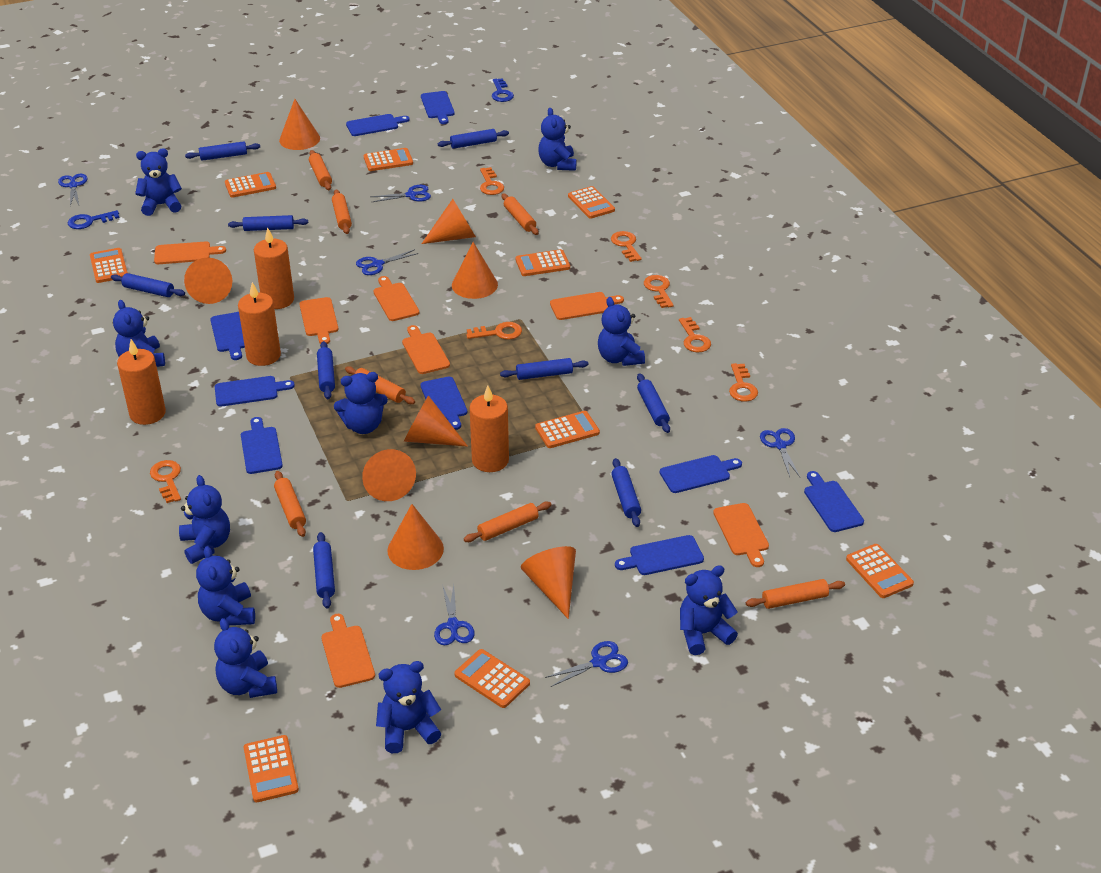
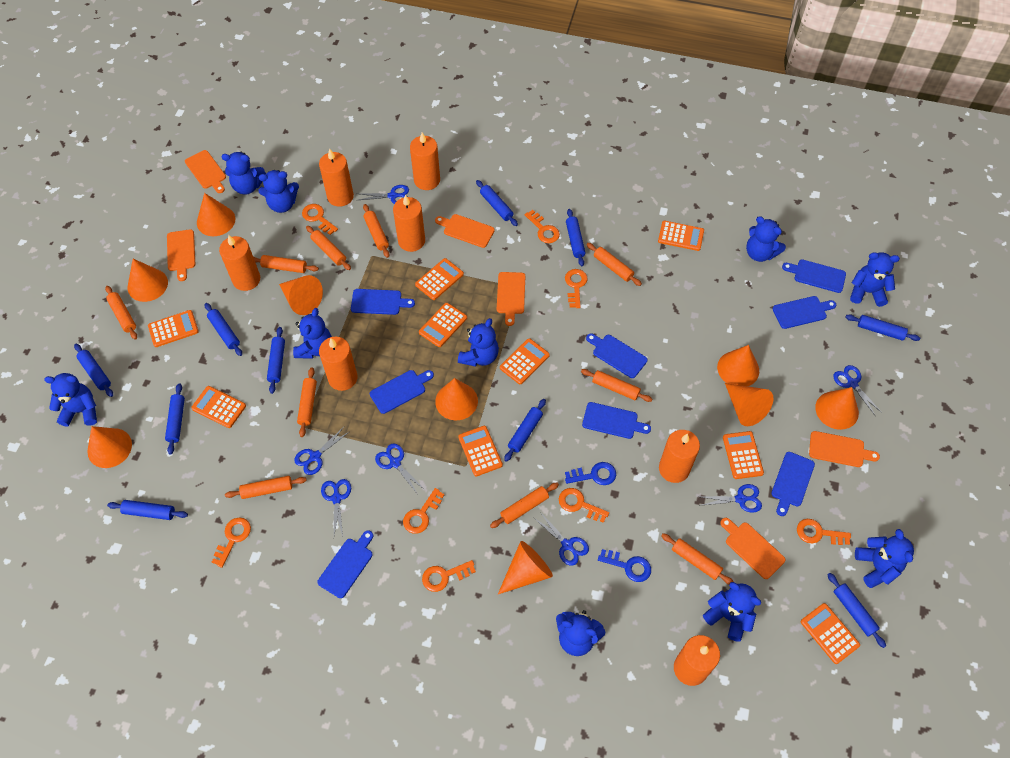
blue cutting board: [210,312,245,360] [215,376,295,407] [241,417,283,474] [346,114,410,136] [420,377,467,430] [421,91,455,124] [615,535,704,575] [660,455,742,493] [804,471,864,532] = 9 -> [317,530,373,598] [351,289,415,315] [370,370,434,414] [582,402,651,439] [586,333,648,378] [771,452,815,516] [773,296,836,329] [782,260,846,293] = 8
blue rolling pin: [111,273,185,297] [185,141,260,161] [228,215,308,231] [313,532,335,609] [317,341,335,399] [438,129,509,149] [500,358,588,380] [611,458,641,527] [637,373,670,433] = 9 -> [74,344,113,397] [107,500,188,520] [165,383,185,455] [205,303,242,356] [267,327,285,394] [476,180,518,226] [504,399,546,462] [566,209,585,266] [827,573,886,648] [845,314,920,341] = 10
blue scissors: [58,174,88,206] [356,249,419,275] [371,185,431,202] [434,584,474,645] [545,641,628,687] [760,428,800,477] = 6 -> [294,427,349,475] [321,479,351,536] [359,185,409,204] [375,443,425,495] [534,512,589,566] [699,484,762,513] [833,365,882,415] = 7
orange candle: [117,339,166,425] [238,282,281,366] [254,227,294,309] [469,385,509,472] = 4 -> [219,235,260,291] [319,149,354,207] [319,337,357,391] [393,195,425,252] [410,132,440,190] [659,430,700,483] [674,635,720,686] = 7
orange cone: [184,257,232,304] [279,99,320,150] [362,449,416,501] [387,504,444,570] [403,395,468,447] [422,199,476,244] [452,242,498,299] [521,546,576,619] = 8 -> [87,426,132,468] [128,259,168,302] [197,193,235,236] [279,275,323,315] [435,378,478,420] [498,541,553,594] [717,345,759,386] [725,383,773,426] [815,387,859,430] = 9
orange cutting board: [154,241,226,264] [299,297,338,344] [321,614,375,688] [373,276,419,321] [402,325,450,374] [550,292,624,320] [713,503,769,567] = 7 -> [167,229,195,281] [185,150,226,193] [435,214,495,248] [497,272,525,326] [720,518,785,579] [809,431,880,467] = 6
orange key: [150,460,181,503] [466,322,522,340] [480,167,504,195] [611,231,642,262] [644,275,674,308] [679,317,711,352] [729,363,758,402] = 7 -> [212,517,251,568] [302,204,338,235] [403,488,444,534] [422,560,476,592] [525,210,560,243] [559,488,609,523] [565,269,588,308] [797,519,851,545] = 8
orange rolling pin: [274,471,306,537] [309,150,332,190] [332,189,352,234] [345,366,415,404] [464,502,552,542] [502,193,539,235] [746,579,845,609] = 7 -> [105,286,137,340] [225,476,307,499] [253,255,319,273] [297,367,317,437] [306,226,351,270] [363,204,390,258] [490,483,559,528] [581,369,652,402] [587,243,642,286] [661,533,734,585] = 10

